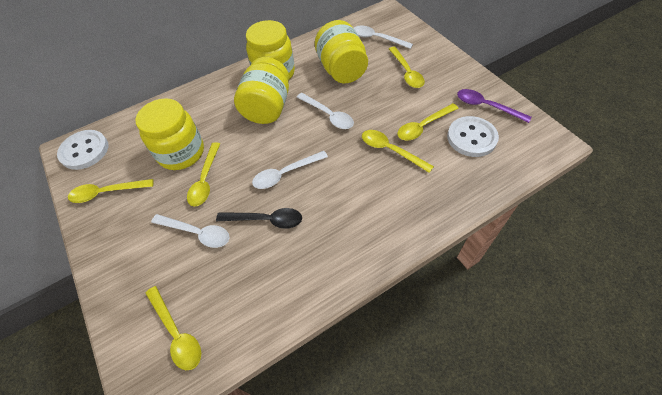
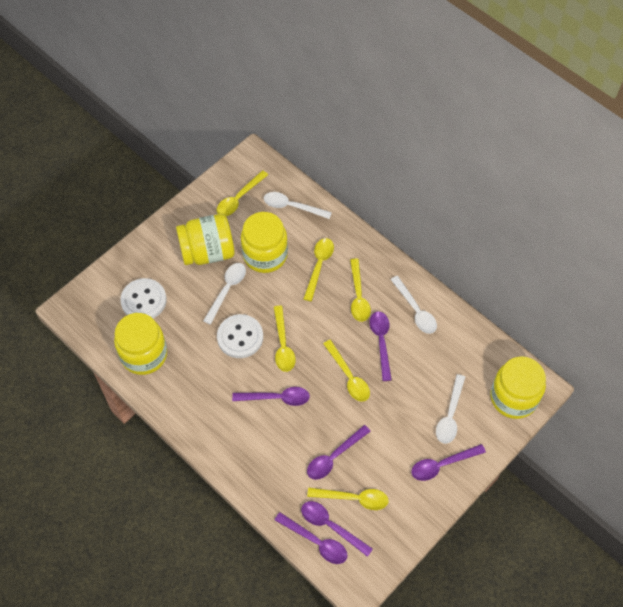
black spoon: [216,208,302,229] = 1 -> none = 0
purple spoon: [457,89,532,123] = 1 -> [232,387,310,406] [275,512,347,564] [301,501,373,557] [307,425,371,480] [370,311,392,381] [411,444,486,481] = 6

